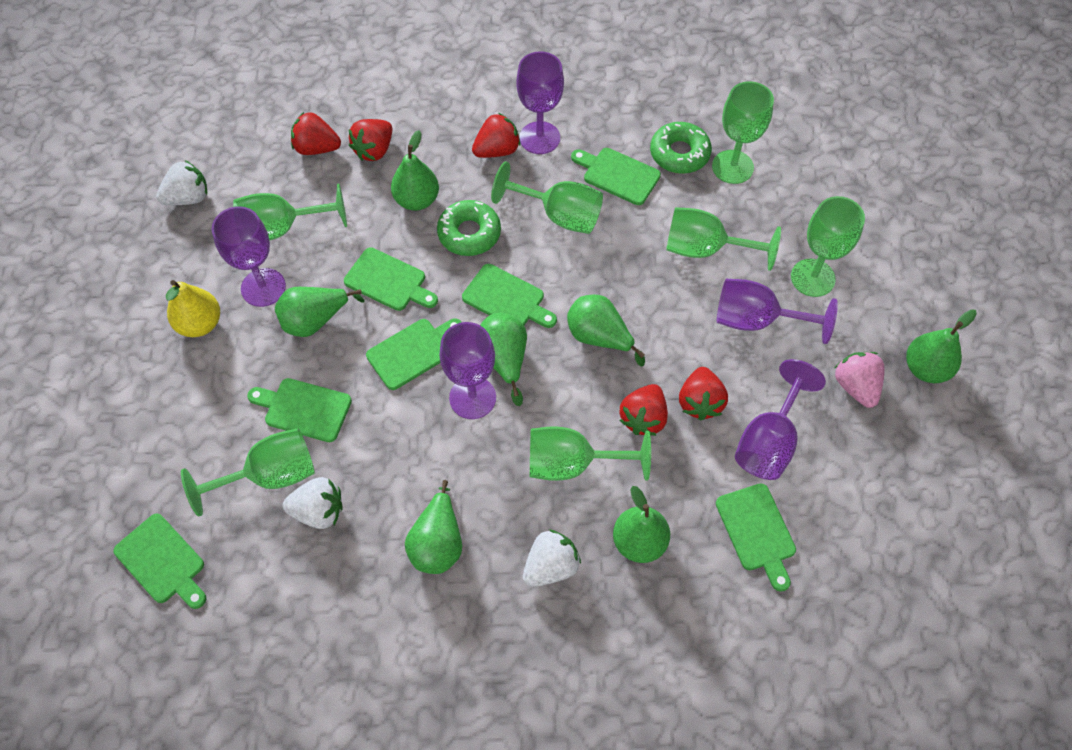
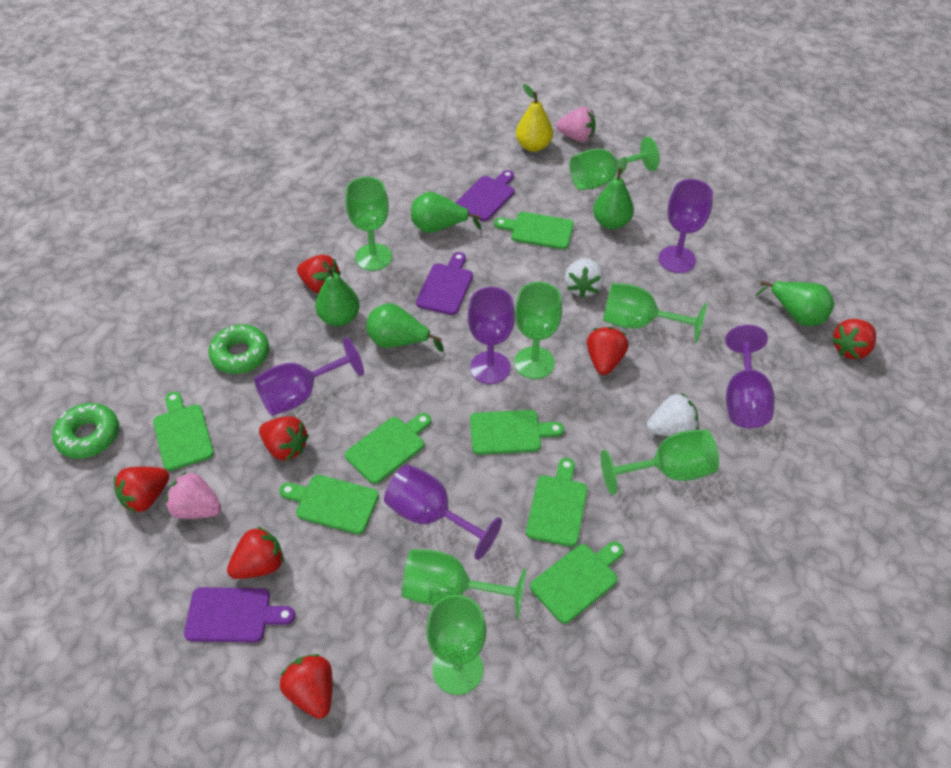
green pear: [275,287,364,337] [391,130,439,211] [405,480,462,574] [480,313,527,406] [567,295,645,367] [613,486,670,563] [906,309,977,383] = 7 -> [312,267,360,326] [366,303,444,352] [411,192,481,233] [593,157,634,229] [755,281,834,326] = 5
pink strawberry: [835,352,885,408] = 1 -> [166,471,221,519] [556,107,596,142] = 2
purple cutting board: none = 0 -> [184,587,295,642] [416,252,473,315] [455,170,515,221] = 3
red strawberry: [291,112,341,155] [349,119,392,161] [472,113,520,158] [619,384,668,436] [679,367,728,421] = 5 -> [114,467,170,513] [227,526,284,579] [259,416,309,461] [280,654,332,719] [297,255,341,293] [587,327,629,375] [831,319,876,359] = 7
white strawberry: [156,160,207,205] [282,477,342,529] [523,529,581,587] = 3 -> [565,258,604,298] [647,393,699,436] = 2

